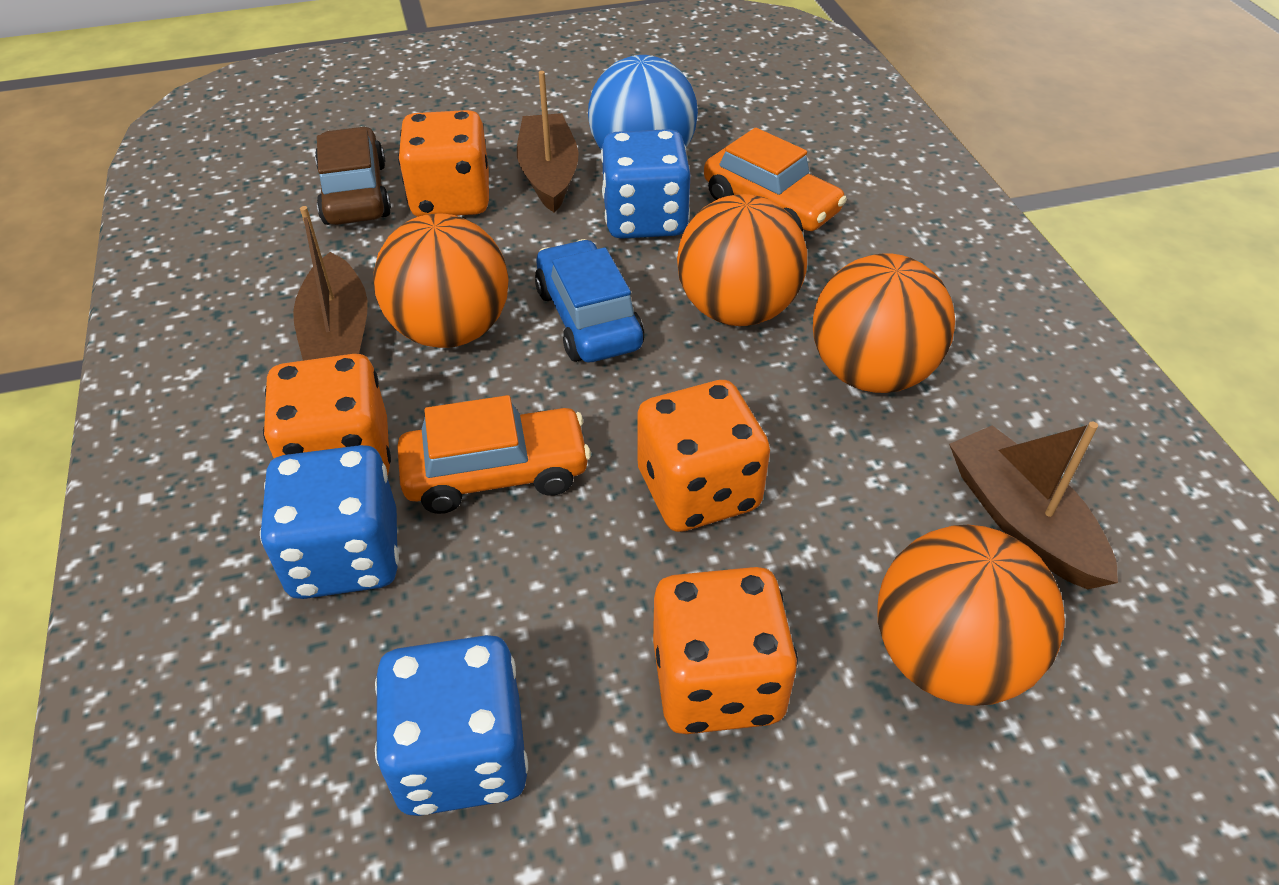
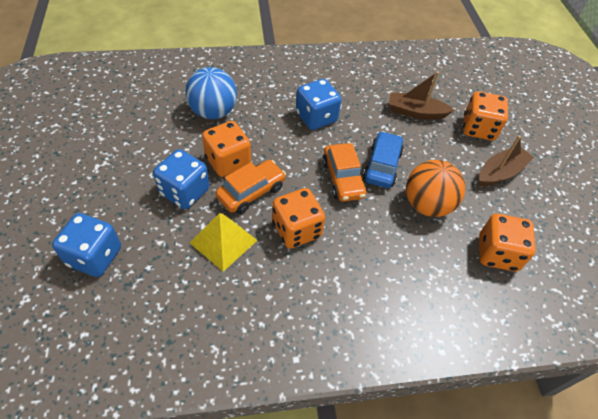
brown boat: [293,206,368,361] [517,71,578,213] [949,422,1118,589] = 3 -> [389,71,454,120] [479,135,534,186] = 2
brown car: [315,127,391,225] = 1 -> none = 0
orange ball: [373,214,509,348] [677,194,807,326] [813,253,955,393] [877,525,1065,706] = 4 -> [406,160,465,217] = 1
yellow pyramid: none = 0 -> [190,213,257,272] = 1

